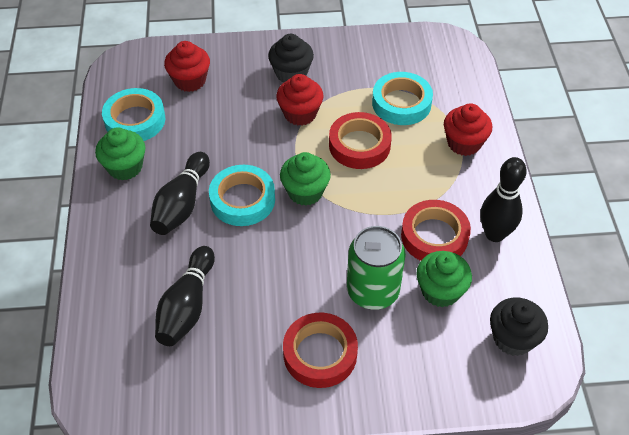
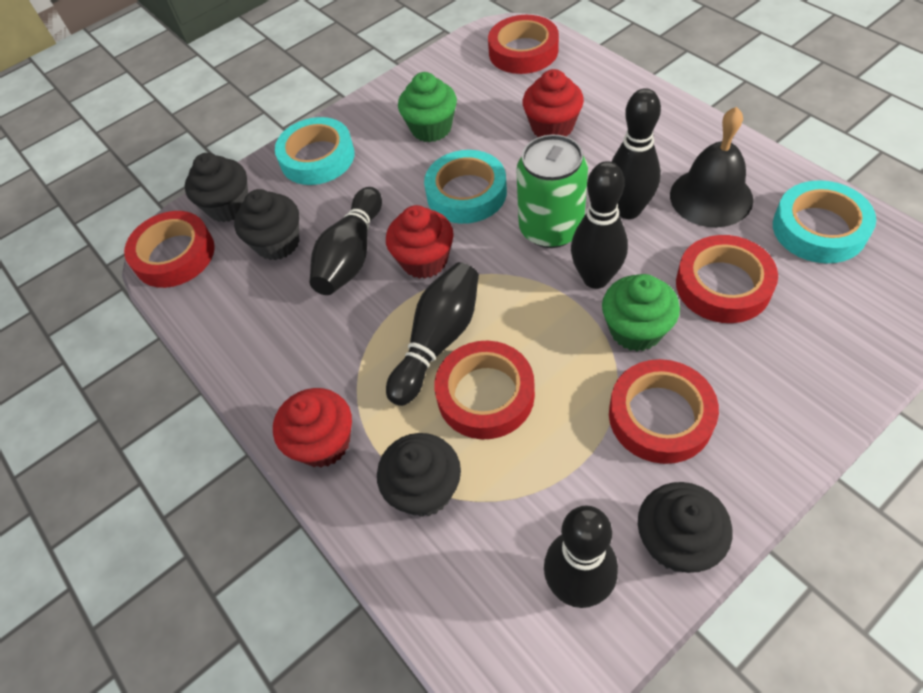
black bell: none = 0 -> [670,107,753,227] = 1
black bowling pin: [150,152,210,235] [155,246,215,346] [480,157,527,242] = 3 -> [310,187,382,295] [386,262,479,406] [544,505,618,608] [571,161,628,289] [611,88,661,219] = 5
black cupcake: [268,34,314,82] [490,297,548,356] = 2 -> [185,153,248,222] [234,189,299,260] [377,433,461,517] [638,482,732,573] = 4
green cupcake: [95,127,146,180] [280,152,331,206] [416,251,472,307] = 3 -> [398,72,457,142] [602,274,680,351] = 2
red tape: [283,313,358,388] [329,112,392,169] [401,200,471,261] = 3 -> [124,211,215,288] [434,341,535,439] [488,15,559,74] [609,359,719,464] [676,235,778,323] = 5

